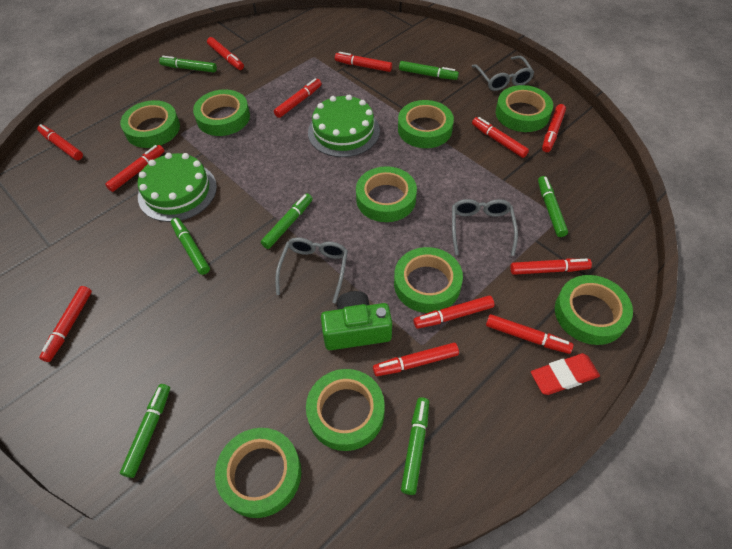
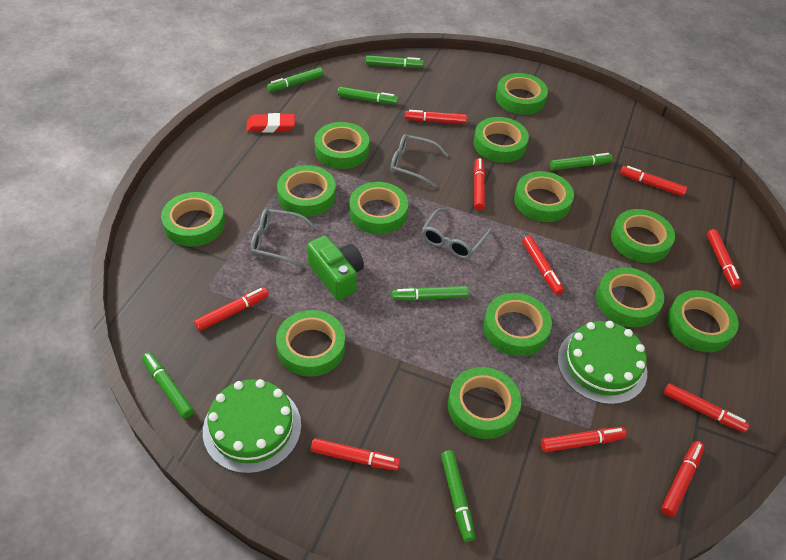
green tape: [120,100,180,148] [193,89,250,136] [215,428,301,518] [306,369,385,451] [356,166,417,222] [394,247,463,313] [398,100,454,148] [496,85,553,132] [555,275,633,345] = 9 -> [161,192,225,247] [276,310,345,377] [277,165,336,217] [314,122,369,169] [349,182,408,234] [448,367,521,439] [474,117,529,163] [483,293,552,356] [496,73,548,115] [514,171,574,222] [596,267,664,327] [611,209,675,263] [667,290,739,352] = 13
red marker: [37,124,83,160] [39,286,92,362] [105,145,164,192] [207,37,244,70] [274,78,322,118] [335,52,392,72] [373,343,459,376] [413,296,494,329] [472,117,529,158] [486,314,574,354] [510,258,592,275] [542,104,566,152] = 12 -> [194,287,269,331] [311,438,400,471] [405,110,467,124] [474,158,485,210] [522,236,564,295] [541,427,627,452] [620,166,687,196] [661,441,705,517] [664,383,749,433] [707,229,742,289] = 10

